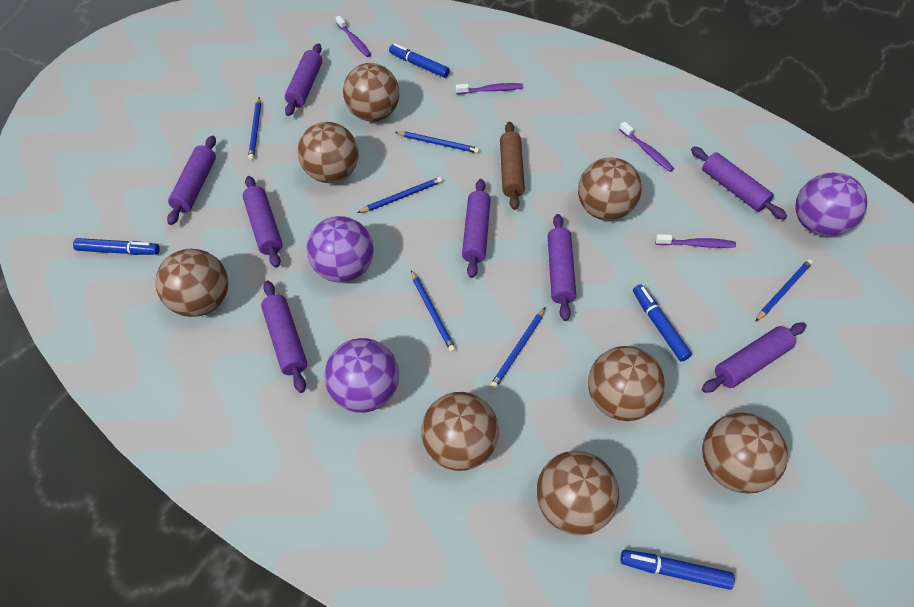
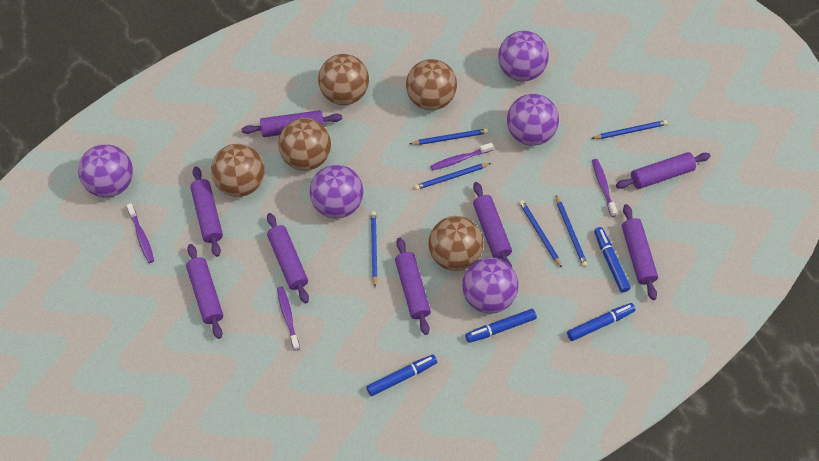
brown ball: [155,249,229,317] [298,122,358,183] [343,63,399,122] [421,392,499,471] [537,451,619,535] [578,157,642,221] [588,346,665,421] [702,413,788,493] = 8 -> [211,144,265,197] [278,118,331,171] [318,54,369,105] [406,59,457,110] [428,216,484,271] = 5
brown rolling pin: [500,122,525,210] = 1 -> none = 0
purple ball: [307,216,374,283] [324,338,399,413] [795,173,867,237] = 3 -> [78,144,133,198] [310,165,363,218] [462,257,518,314] [498,31,549,82] [507,94,559,146] = 5

